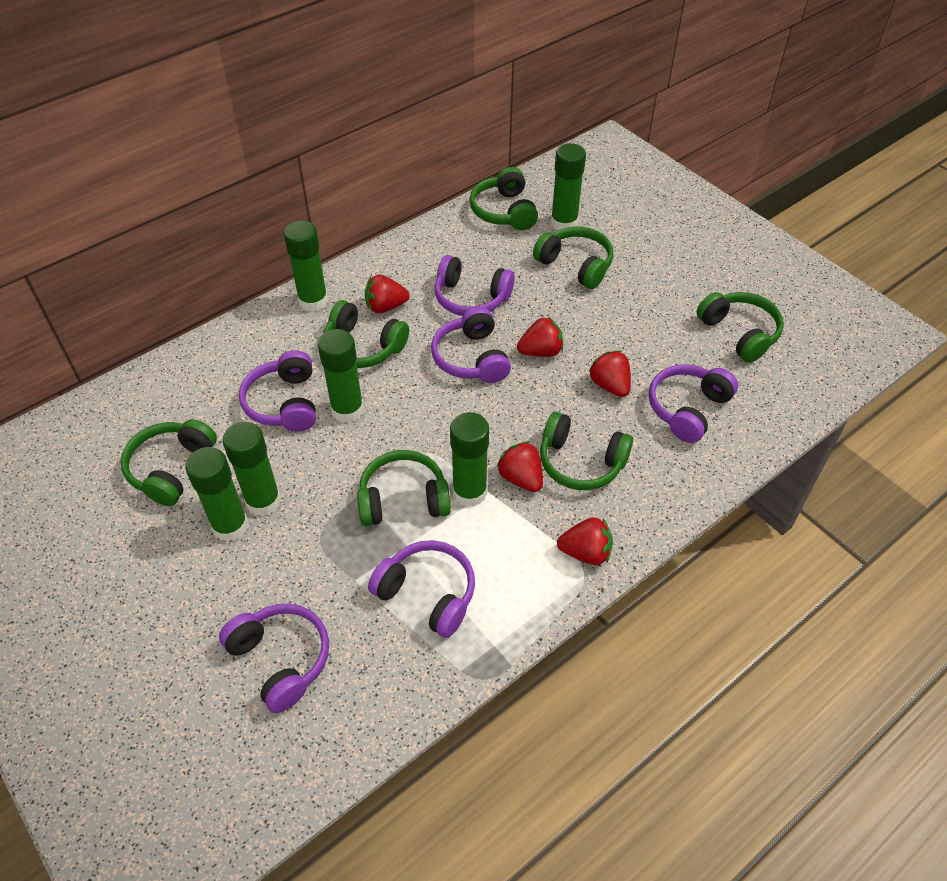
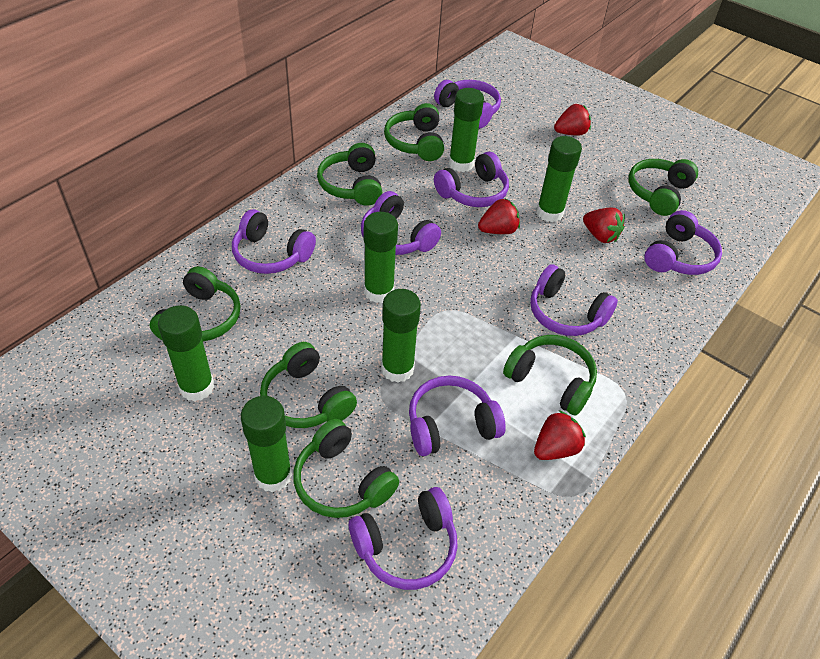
purple headphones: [219,604,329,713] [239,350,316,432] [368,540,475,638] [431,307,511,383] [435,255,515,316] [649,365,738,443] = 6 -> [232,209,316,274] [349,487,458,590] [361,191,441,255] [409,376,506,456] [434,80,501,128] [434,152,509,207] [530,264,618,336] [644,210,722,275] = 8
red strawberry: [365,275,410,313] [496,441,543,492] [517,317,563,357] [557,517,613,565] [588,351,631,397] = 5 -> [478,199,520,234] [534,410,586,460] [554,104,591,136] [583,208,625,243] = 4

